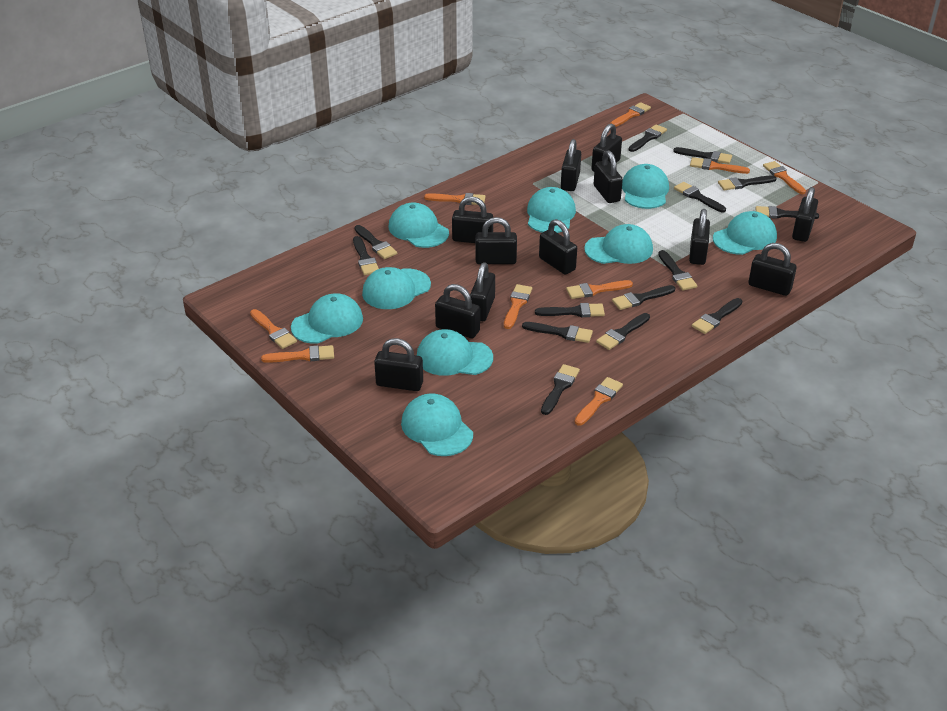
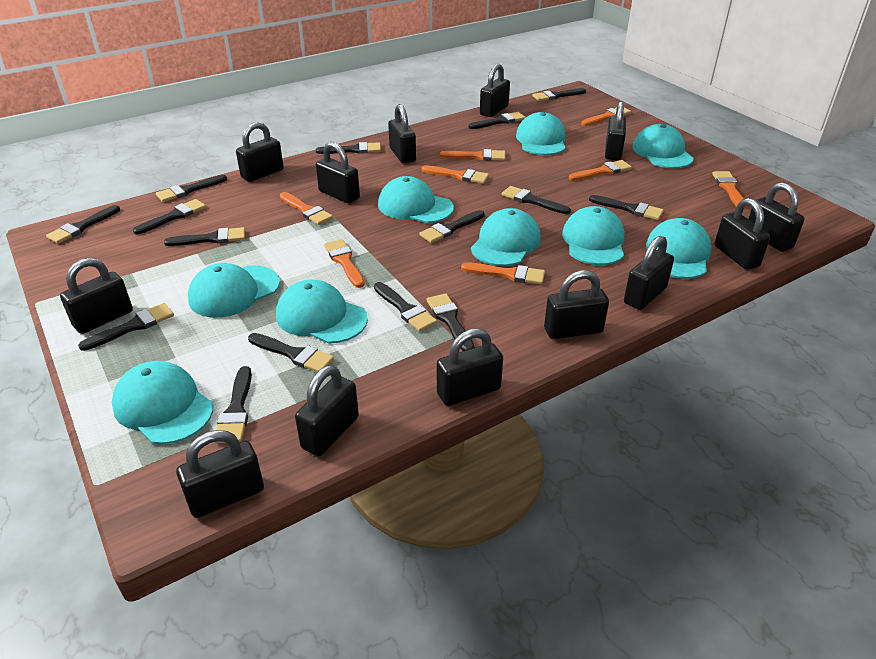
black brush: [353,236,379,275] [355,225,397,259] [522,322,593,343] [535,303,605,317] [541,364,580,415] [596,313,650,350] [612,285,675,310] [629,124,667,152] [658,250,697,291] [673,147,732,164] [674,182,726,212] [692,298,742,334] [718,175,777,190] [755,206,819,219] = 14 -> [46,205,120,244] [78,303,174,351] [133,199,206,234] [156,175,227,202] [164,227,245,246] [215,366,252,443] [248,333,334,372] [316,142,381,154] [374,282,437,332] [419,210,484,243] [427,293,475,351] [469,112,526,129] [502,186,571,214] [532,88,586,101] [589,195,664,220] = 15
black padlock: [374,338,423,391] [435,284,480,338] [452,196,493,243] [470,262,495,321] [476,217,517,264] [539,219,577,275] [561,139,581,191] [591,124,622,171] [594,150,623,203] [689,209,710,265] [748,243,797,296] [792,187,818,242] = 12 -> [60,258,133,334] [176,430,264,518] [236,122,284,182] [295,365,359,456] [316,142,360,204] [388,104,416,164] [437,328,503,406] [480,64,510,117] [544,270,609,339] [605,101,626,160] [624,236,674,310] [715,198,770,270] [749,182,805,252] = 13
orange brush: [250,309,297,349] [261,345,334,363] [424,193,486,205] [504,284,532,329] [566,280,633,299] [575,377,623,426] [610,102,651,127] [690,157,750,174] [763,161,806,194] = 9 -> [280,192,333,225] [324,239,365,288] [422,165,489,184] [440,149,505,161] [461,262,545,284] [569,160,632,181] [581,107,631,126] [712,171,747,210] = 8

